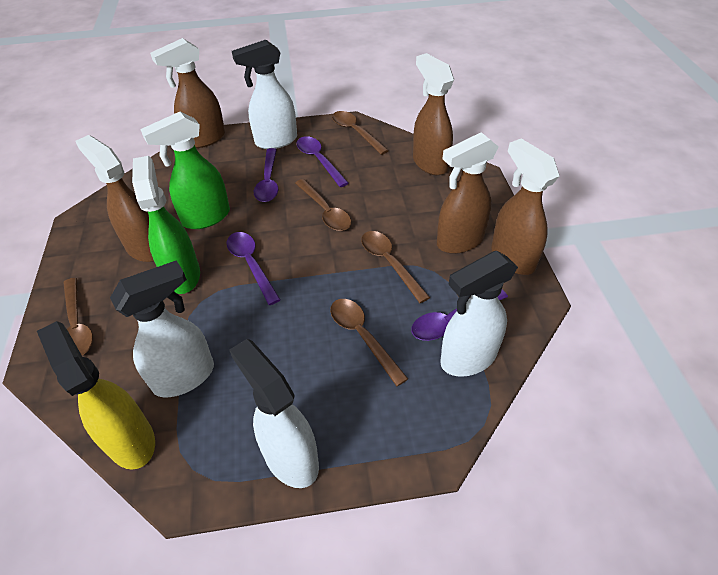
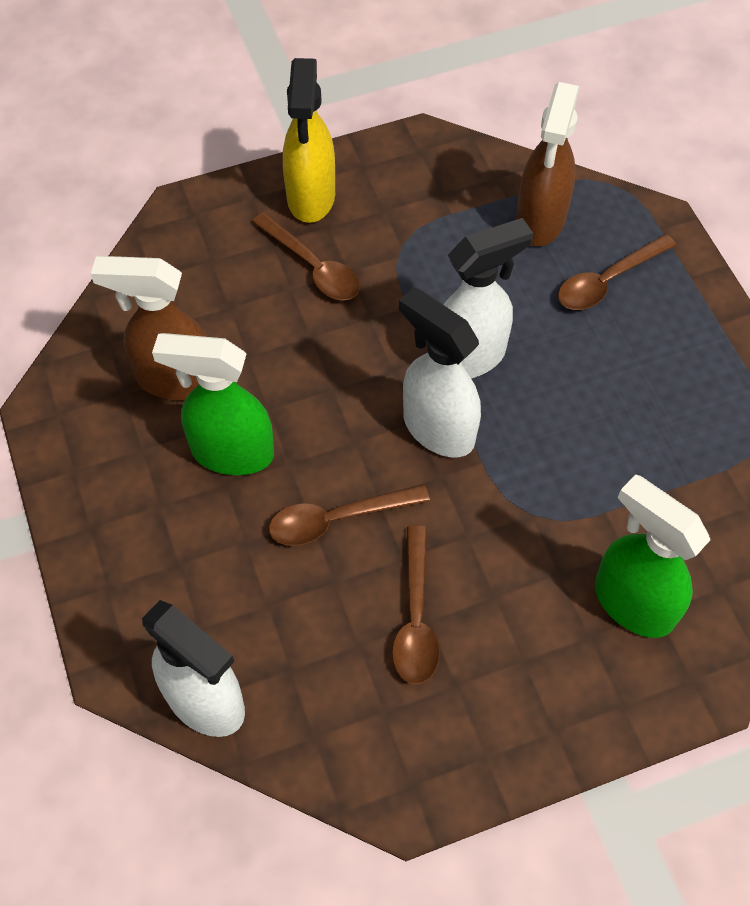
brown spoon: [63,278,93,355] [295,179,351,231] [330,299,408,386] [332,111,389,155] [361,231,430,303] = 5 -> [252,212,360,300] [269,484,430,546] [392,526,440,685] [558,234,676,310] = 4
brown spray bottle: [75,135,154,262] [150,38,225,148] [413,53,454,175] [437,132,498,254] [491,138,559,275] = 5 -> [91,256,208,400] [516,82,579,246] = 2
purple spoon: [227,232,281,305] [254,148,278,202] [296,136,349,187] [411,290,508,341] = 4 -> none = 0
white spray bottle: [110,260,214,397] [230,339,319,488] [232,40,297,149] [440,251,518,377] = 4 -> [142,600,245,737] [399,287,481,458] [443,218,533,378] = 3

